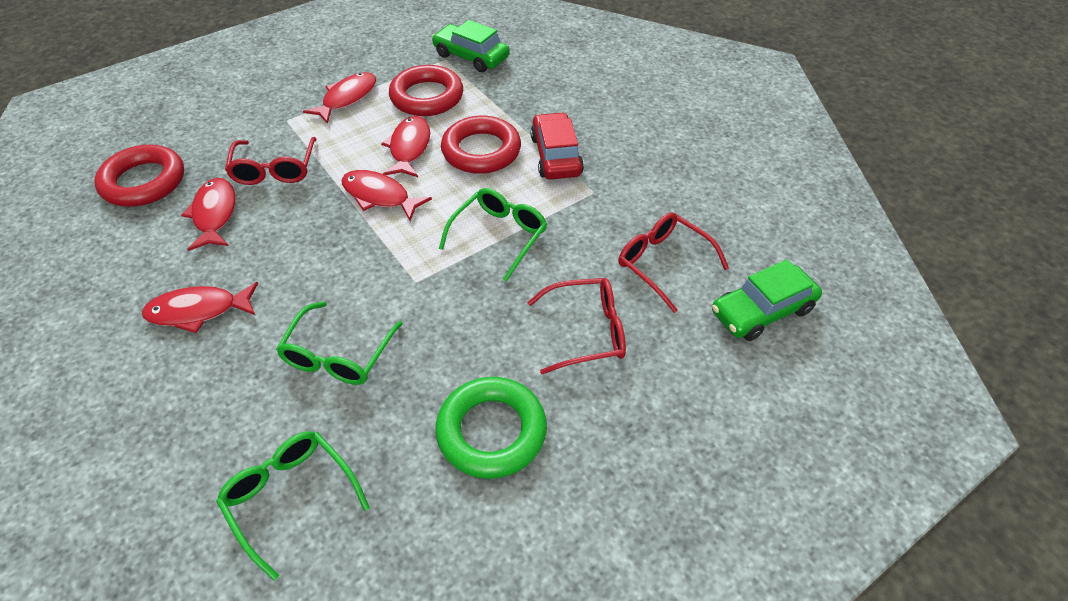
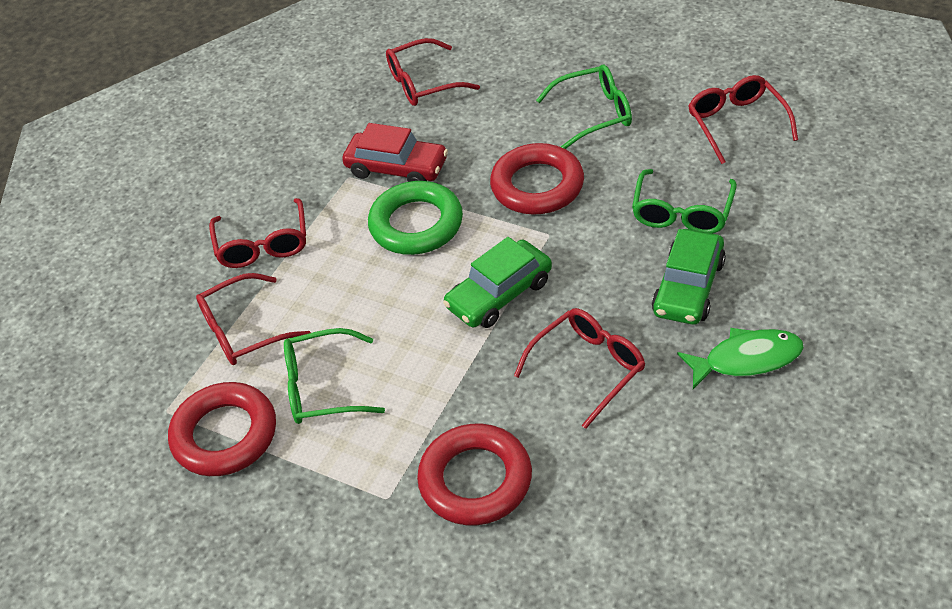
green fish: none = 0 -> [677,328,804,389] = 1
red fish: [142,282,258,333] [181,178,235,251] [303,72,376,124] [341,170,432,221] [381,116,430,177] = 5 -> none = 0
red glasses: [225,137,317,185] [527,278,626,374] [618,212,729,313] = 3 -> [196,273,311,365] [209,198,306,268] [386,38,480,106] [514,308,645,429] [688,75,798,164] = 5

